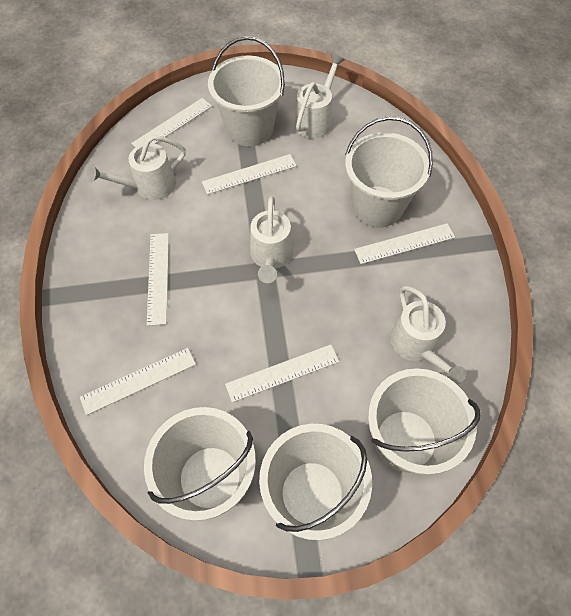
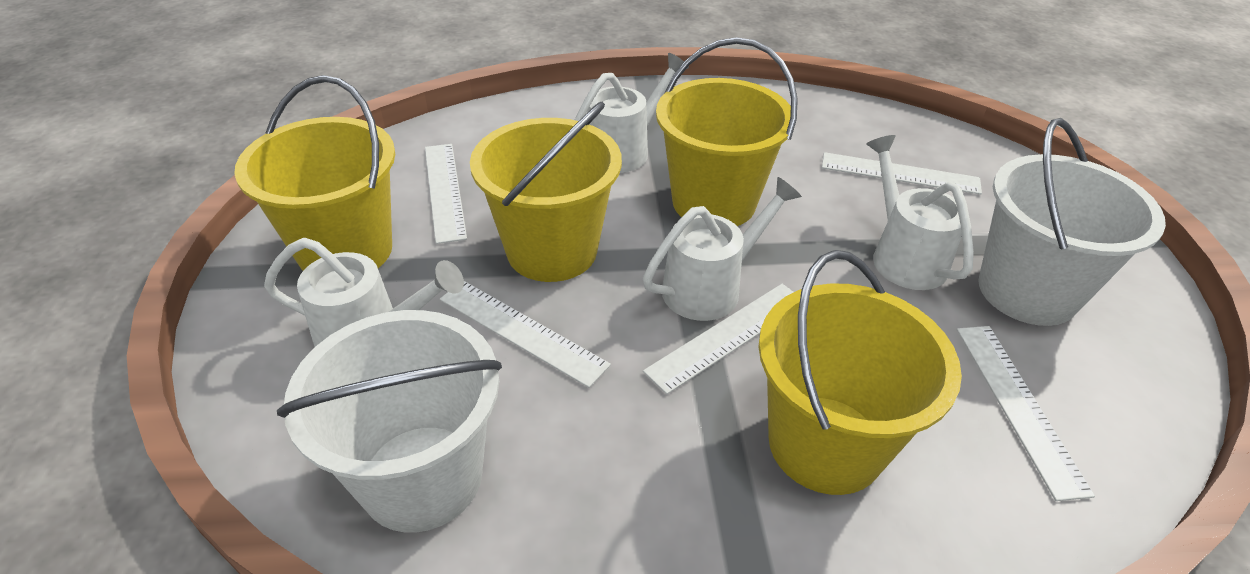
white bucket: [144,407,256,521] [208,36,285,146] [259,424,372,540] [345,116,433,228] [368,368,481,475] = 5 -> [277,310,502,532] [978,118,1166,326] = 2
white ruler: [80,348,196,415] [131,98,212,147] [147,233,169,326] [202,154,297,195] [225,345,339,402] [354,223,455,264] = 6 -> [425,144,467,244] [440,281,611,388] [643,284,794,394] [822,152,982,195] [957,326,1095,501] = 5
yellow bucket: none = 0 -> [234,75,395,271] [470,102,622,282] [656,37,798,226] [758,250,962,495] = 4

